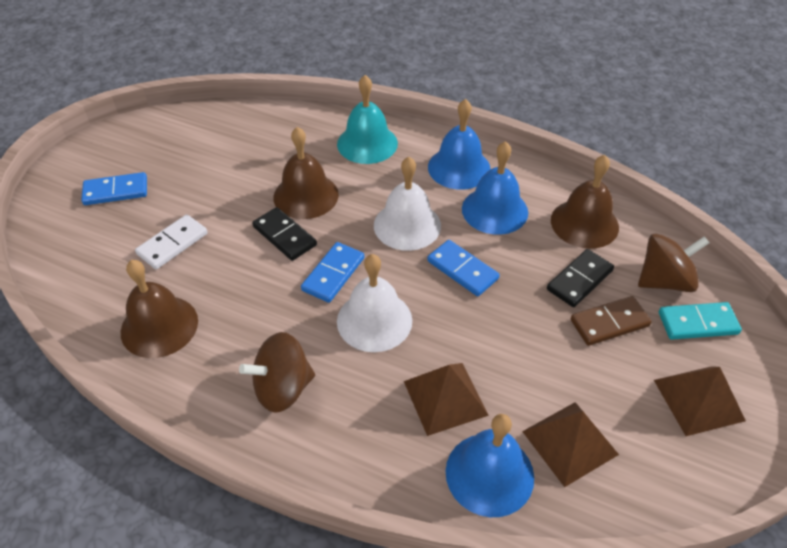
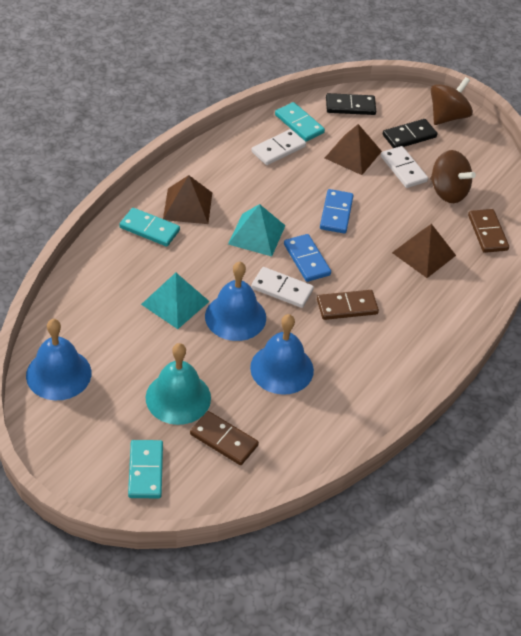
blue domino: [81,172,147,205] [301,242,364,303] [427,240,500,296] = 3 -> [284,234,331,282] [320,189,354,233] = 2
brown bell: [121,260,198,358] [273,127,339,219] [551,155,619,249] = 3 -> none = 0
brown domino: [571,296,652,346] = 1 -> [190,411,259,465] [317,290,379,320] [468,209,509,253] = 3
turquoise domino: [659,302,742,340] = 1 -> [119,208,180,247] [128,440,163,498] [275,102,325,142] = 3
turquoise pyramid: none = 0 -> [141,273,210,329] [228,204,285,257] = 2
white bell: [337,254,412,352] [374,157,441,251] = 2 -> none = 0
white domino: [135,214,208,269] = 1 -> [251,129,306,165] [251,267,314,308] [381,146,428,188] = 3

